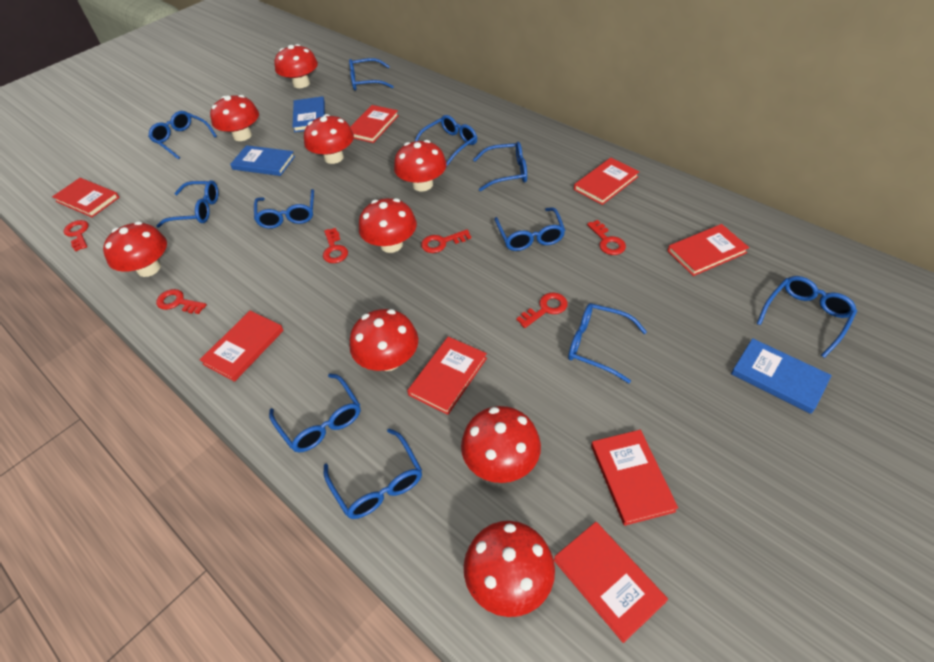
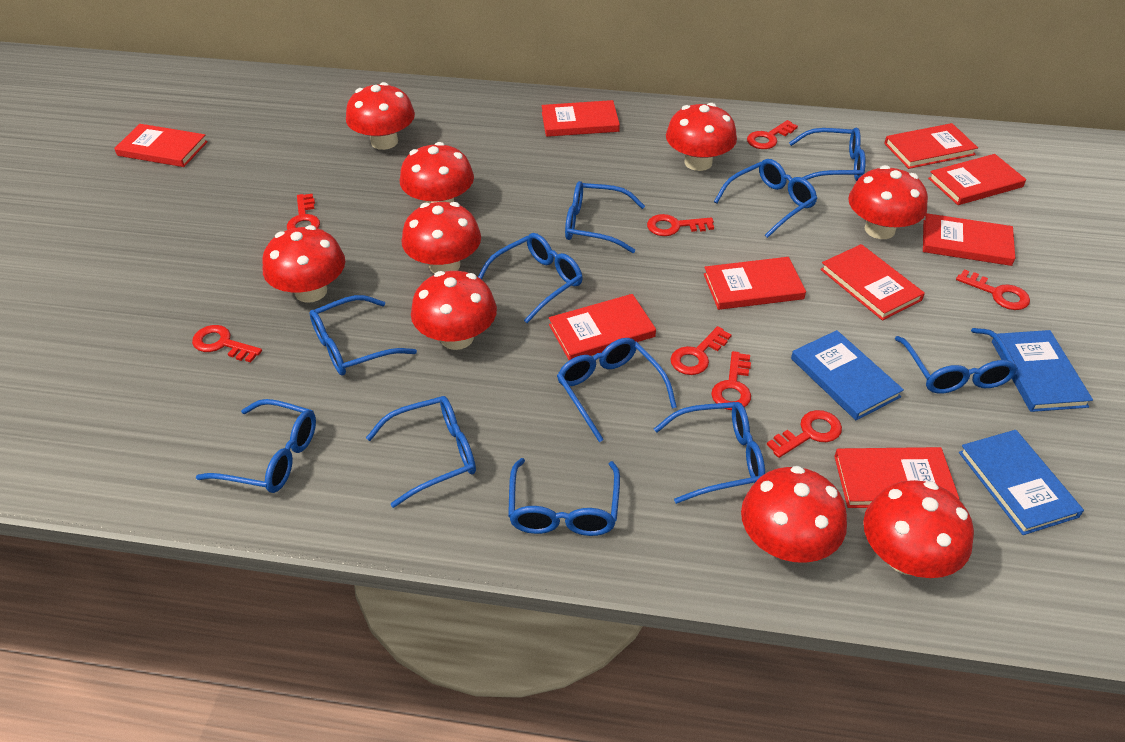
red book: [52,178,120,217] [200,311,284,382] [350,105,399,143] [407,337,487,415] [554,522,668,643] [574,158,640,205] [591,430,678,526] [667,224,749,276] = 8 -> [114,124,208,167] [542,100,620,137] [549,294,656,360] [704,257,806,310] [820,244,925,320] [834,447,960,508] [884,123,978,169] [923,213,1015,266] [928,154,1026,205] = 9
red key: [64,220,89,252] [156,289,207,314] [323,228,348,263] [421,230,471,253] [516,293,568,328] [587,220,626,255] = 6 -> [192,325,262,362] [287,194,320,230] [647,214,714,236] [671,326,732,375] [711,351,751,410] [747,120,798,149] [767,410,842,458] [956,269,1030,310] = 8

